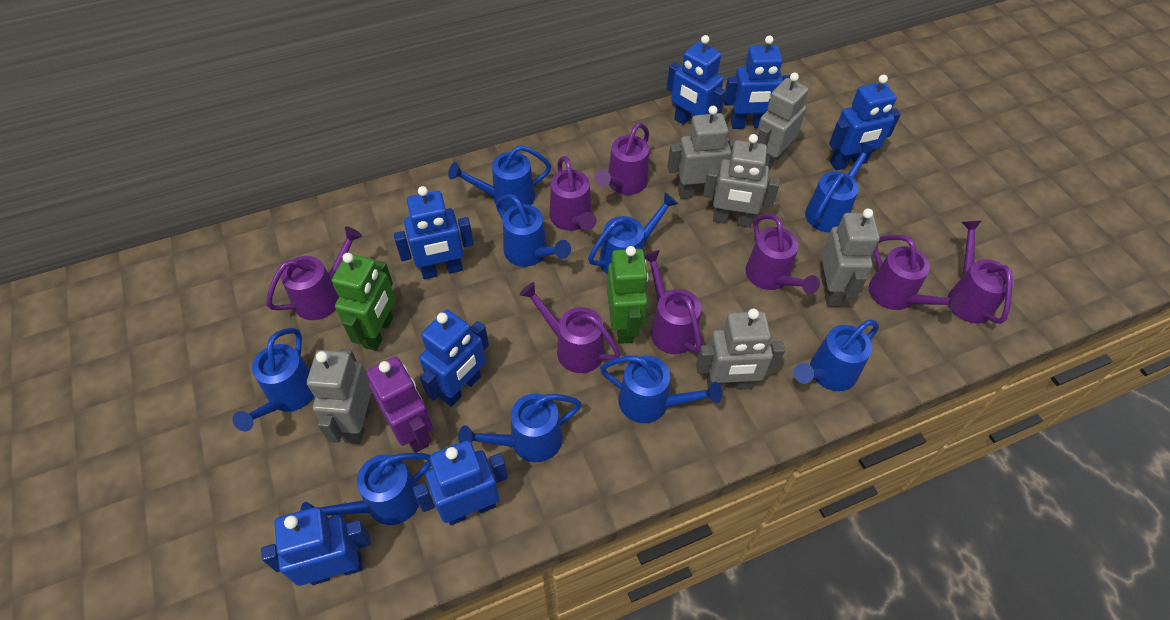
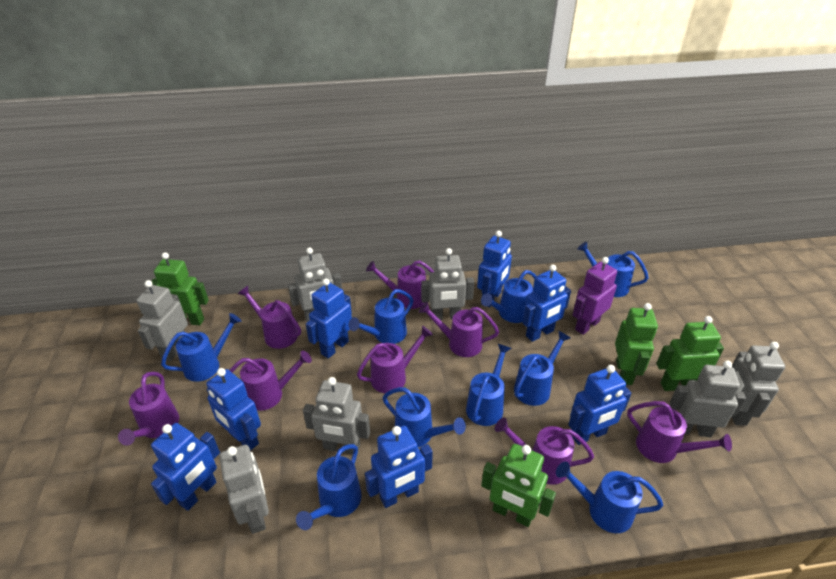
green robot: [332,253,395,351] [607,246,648,344] = 2 -> [151,252,209,325] [481,444,556,527] [615,303,658,385] [656,316,724,391] = 4
grey robot: [307,349,372,444] [667,106,738,199] [696,308,785,391] [703,134,780,228] [756,72,808,169] [821,209,880,307] = 6 -> [136,280,188,361] [219,445,269,534] [288,248,342,322] [303,377,370,454] [421,248,474,320] [670,360,746,437] [732,342,785,426] = 7

